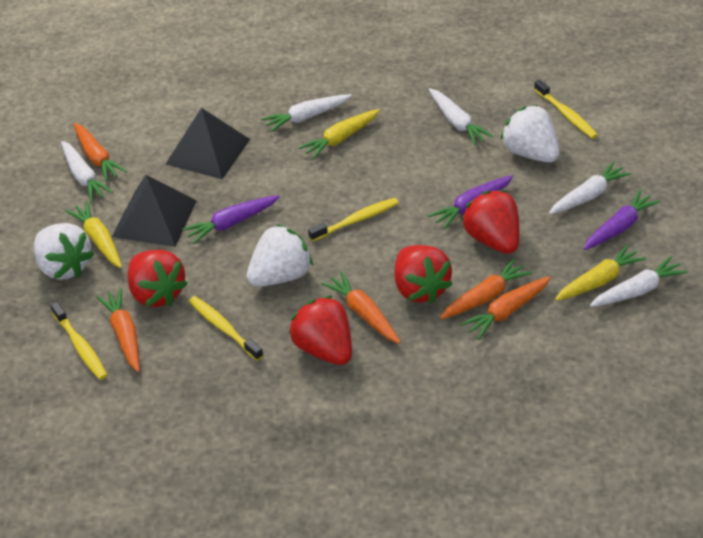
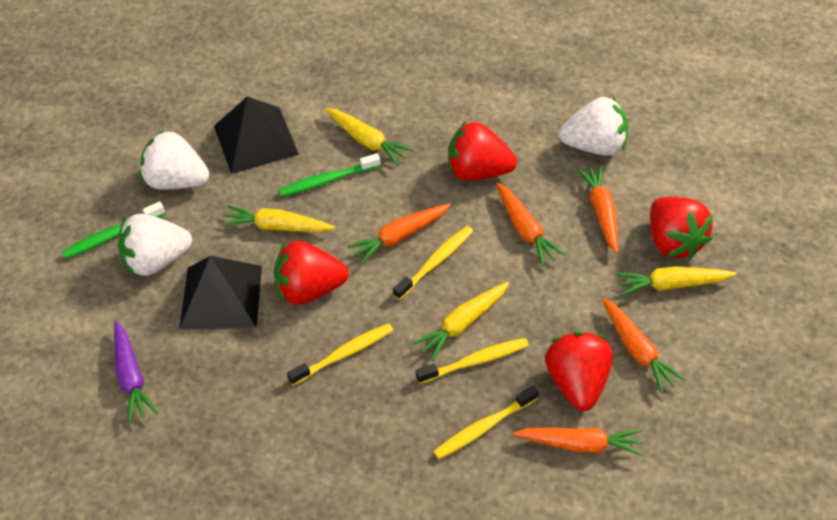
green toothbrush: none = 0 -> [61,201,165,259] [278,153,381,197] = 2
purple carrot: [182,195,280,244] [428,175,513,230] [583,190,660,250] = 3 -> [114,321,158,423] = 1
white carrot: [61,141,113,202] [261,94,352,132] [429,88,494,145] [549,161,631,214] [590,256,688,307] = 5 -> none = 0
yellow carrot: [65,201,122,268] [299,109,380,160] [555,244,646,301] = 3 -> [222,205,335,232] [325,108,414,166] [413,282,509,361] [616,266,737,296] = 4

